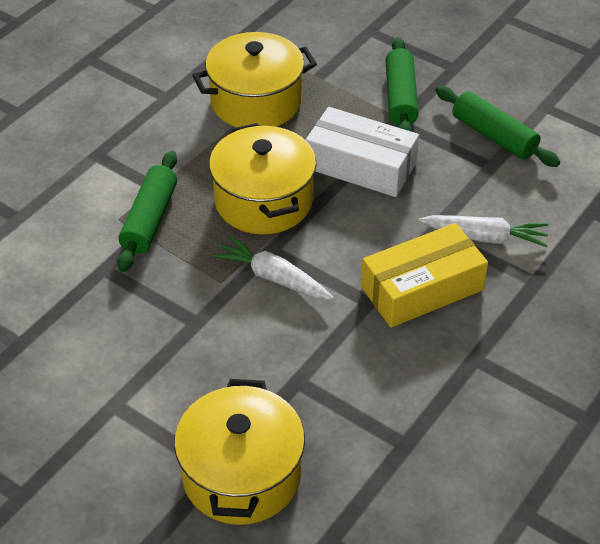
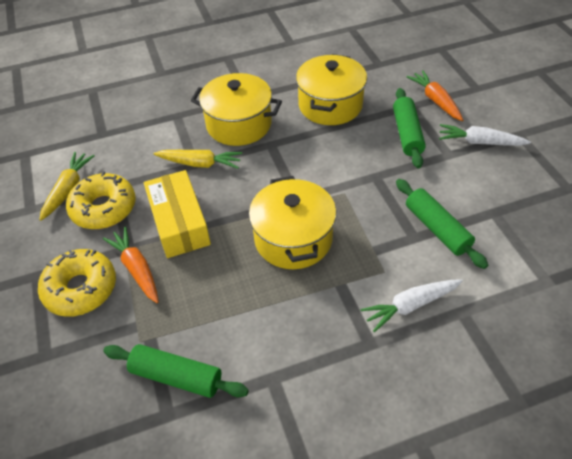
orange carrot: none = 0 -> [103,227,159,303] [407,70,463,121] = 2
white box: [306,107,419,197] = 1 -> none = 0
yellow carrot: none = 0 -> [39,152,95,221] [153,150,242,169] = 2
yellow donut: none = 0 -> [38,249,116,317] [66,171,136,229] = 2

